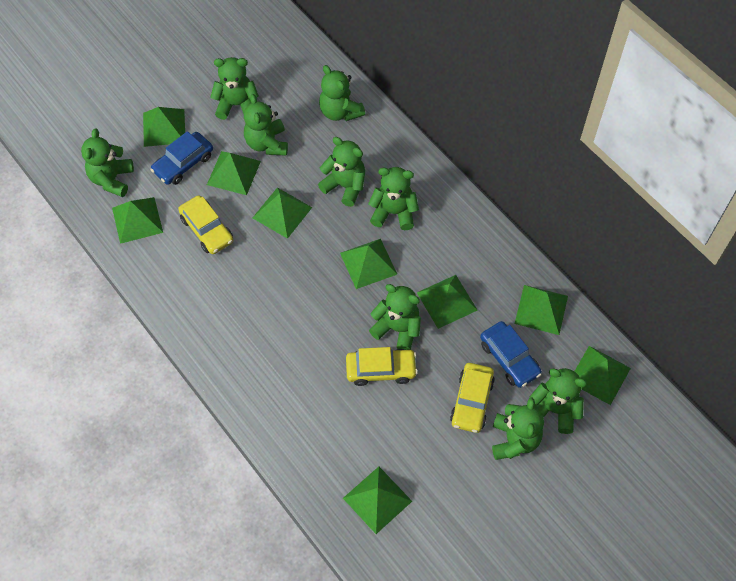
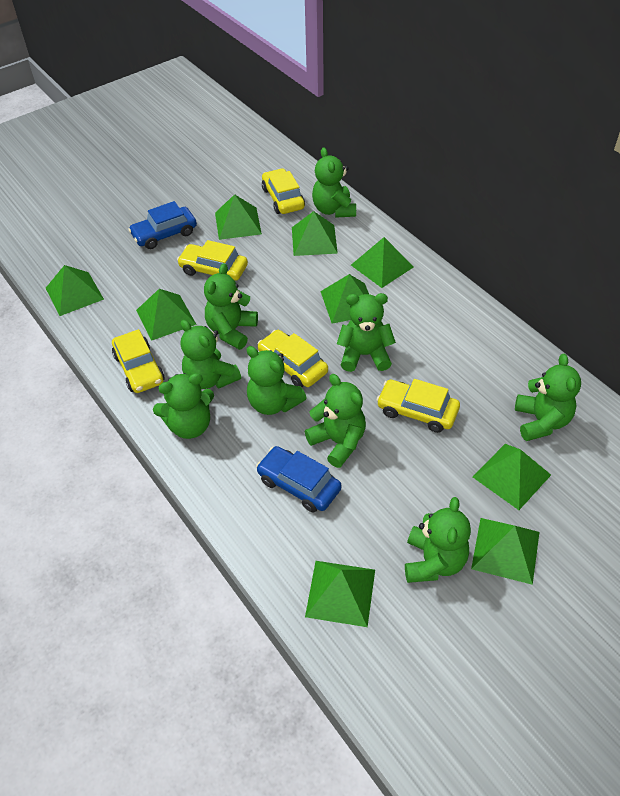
yellow car: [178,195,233,254] [346,347,418,386] [450,363,495,433] = 3 -> [112,329,165,393] [177,240,248,281] [258,330,328,388] [262,168,305,214] [376,379,460,433] = 5

